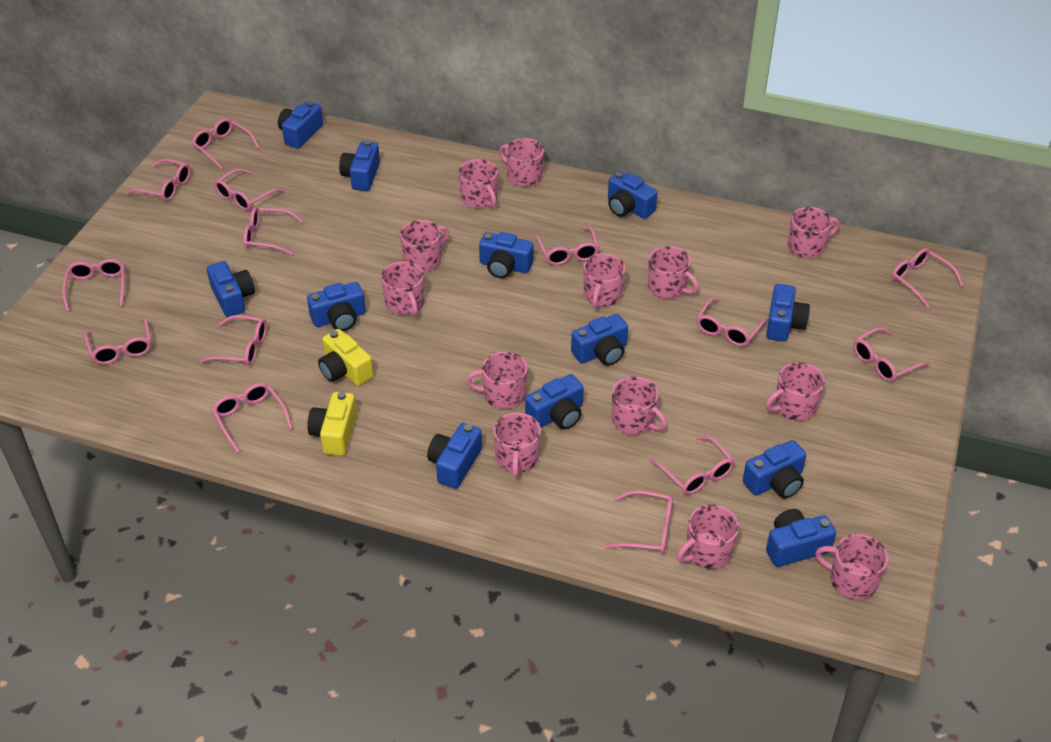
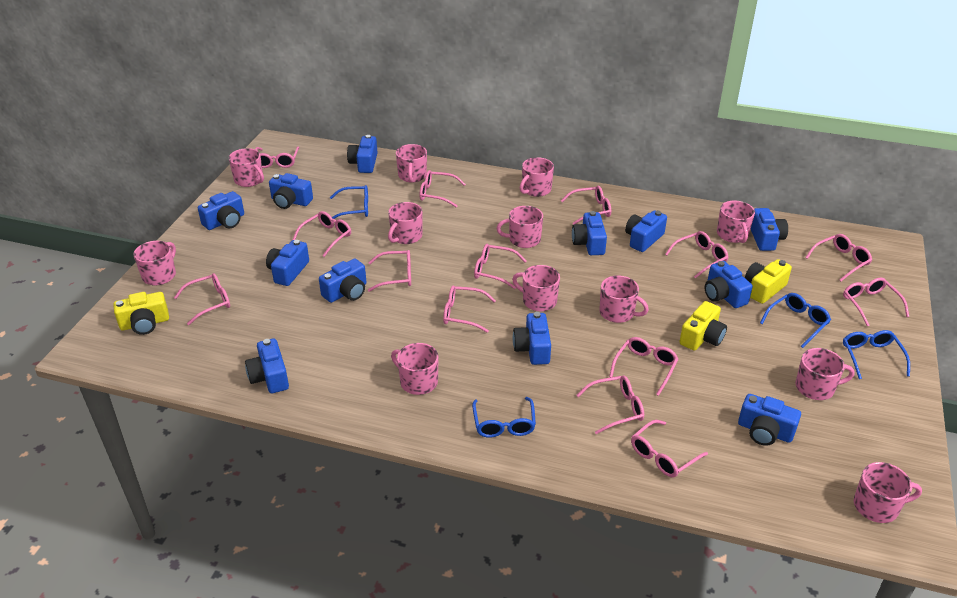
blue glasses: none = 0 -> [330,185,368,219] [472,397,536,438] [760,293,831,348] [843,330,910,379] = 4
pink mug: [381,261,424,316] [400,220,449,272] [459,159,498,208] [466,351,528,409] [493,412,541,478] [499,138,544,187] [583,253,626,308] [612,376,667,435] [648,246,699,299] [677,504,739,569] [766,362,825,420] [788,207,840,258] [815,534,888,600] = 13 -> [133,241,176,285] [229,148,264,187] [388,202,423,244] [391,343,439,395] [396,144,427,183] [496,206,543,248] [512,265,560,311] [520,157,554,197] [599,276,649,323] [717,201,755,243] [795,348,855,400] [854,462,922,523] = 12
yellow camera: [307,392,357,456] [318,329,373,386] = 2 -> [113,292,169,335] [679,301,727,351] [745,259,792,304] = 3

